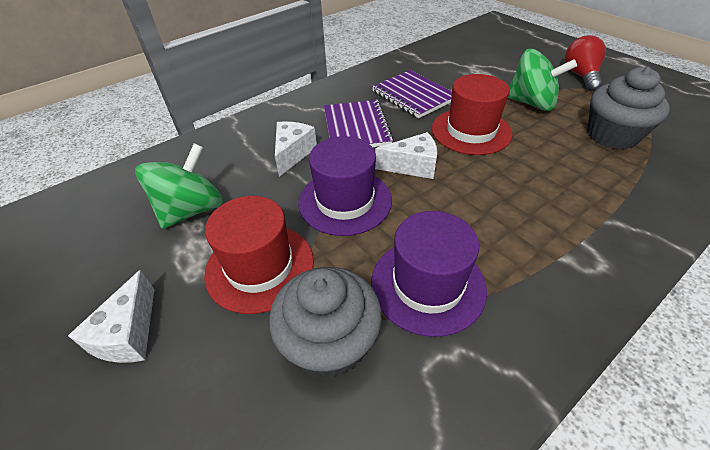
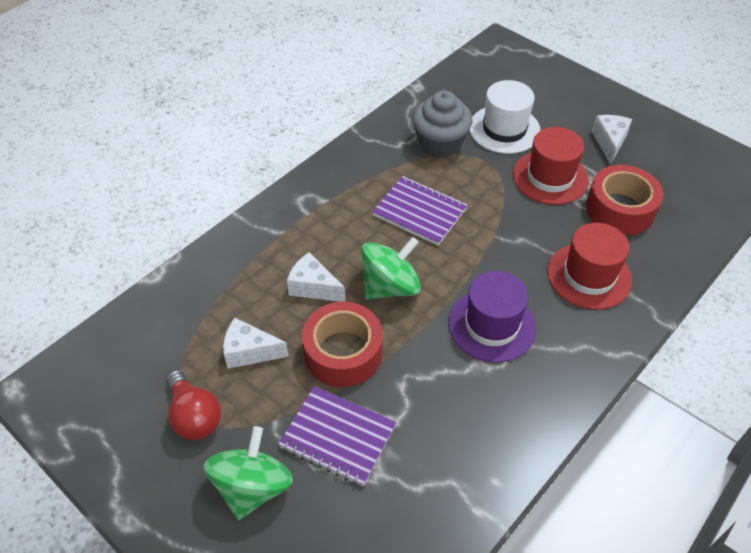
grey cupcake: [269,267,382,378] [587,67,670,150] = 2 -> [413,90,472,157] = 1
purple hat: [298,136,392,236] [371,211,487,337] = 2 -> [448,271,536,363] = 1
red tape: none = 0 -> [302,302,383,387] [586,165,663,235] = 2
white hat: none = 0 -> [470,80,541,154] = 1

